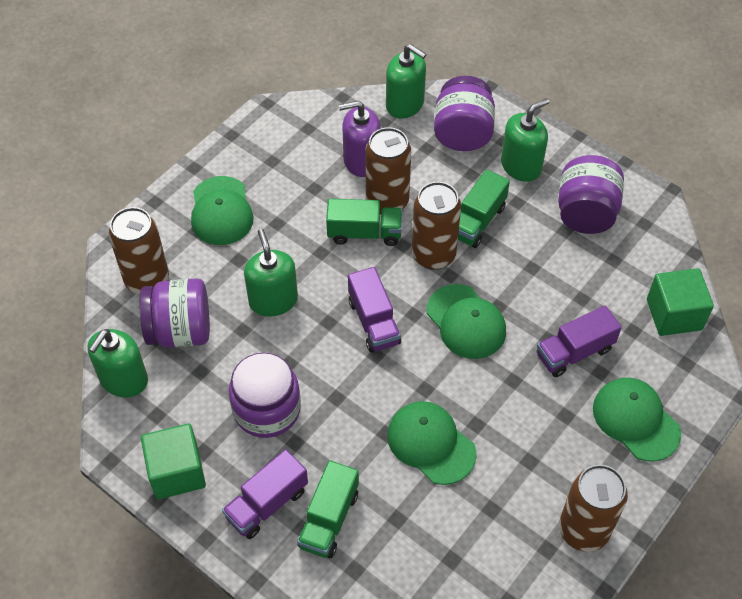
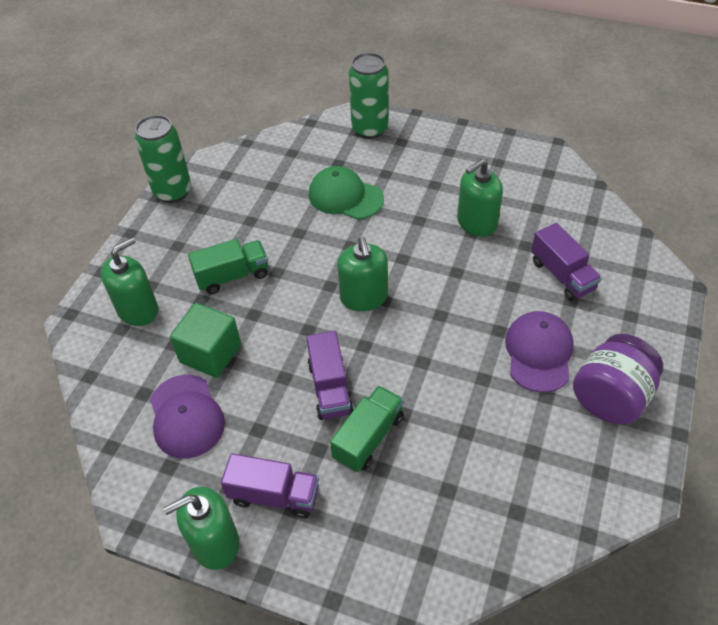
brown can: [109,207,169,294] [365,127,411,214] [411,182,461,270] [559,464,628,552] = 4 -> none = 0
green can: none = 0 -> [135,115,191,203] [349,53,389,139] = 2
green cap: [191,176,254,245] [387,401,477,485] [427,284,506,359] [593,378,681,462] = 4 -> [309,166,384,220] = 1
green cube: [141,424,206,499] [647,268,714,336] = 2 -> [170,303,241,378] = 1
green truck: [297,460,359,558] [326,199,402,246] [458,169,510,248] = 3 -> [188,239,268,294] [330,386,404,472] = 2
purple cap: none = 0 -> [150,375,225,458] [505,311,574,393] = 2
purple jar: [139,278,210,348] [229,353,301,438] [434,76,495,151] [558,155,624,234] = 4 -> [573,334,663,425] = 1
purple soap dispenser: [339,101,381,177] = 1 -> none = 0

